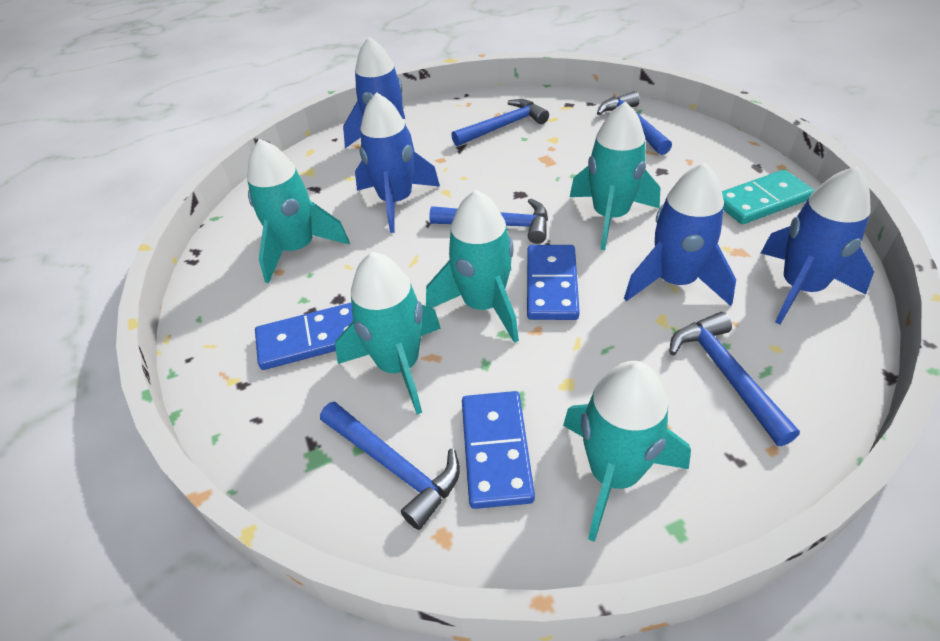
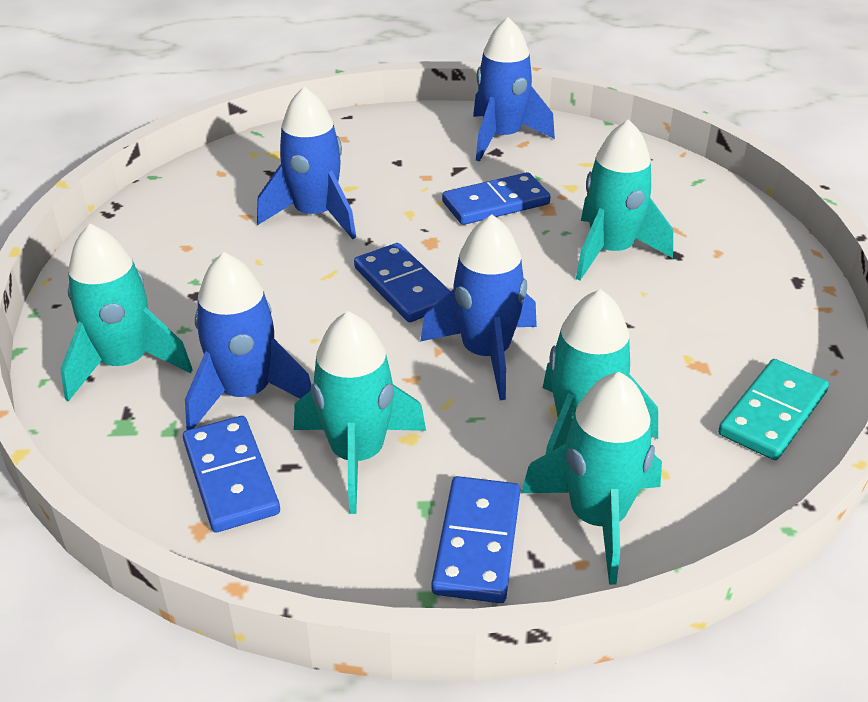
blue domino: [255,303,353,370] [462,391,535,509] [527,245,580,320] = 3 -> [183,416,280,532] [354,243,451,322] [431,476,520,603] [442,172,551,225] = 4
blue hammer: [320,401,460,530] [429,198,548,244] [451,99,549,146] [597,91,672,155] [669,312,800,446] = 5 -> none = 0

